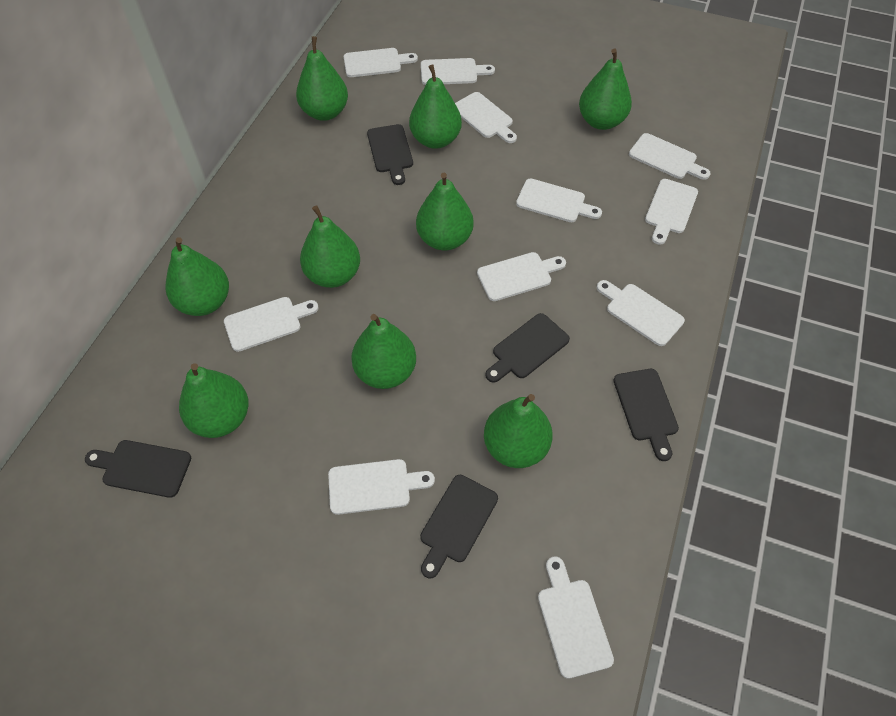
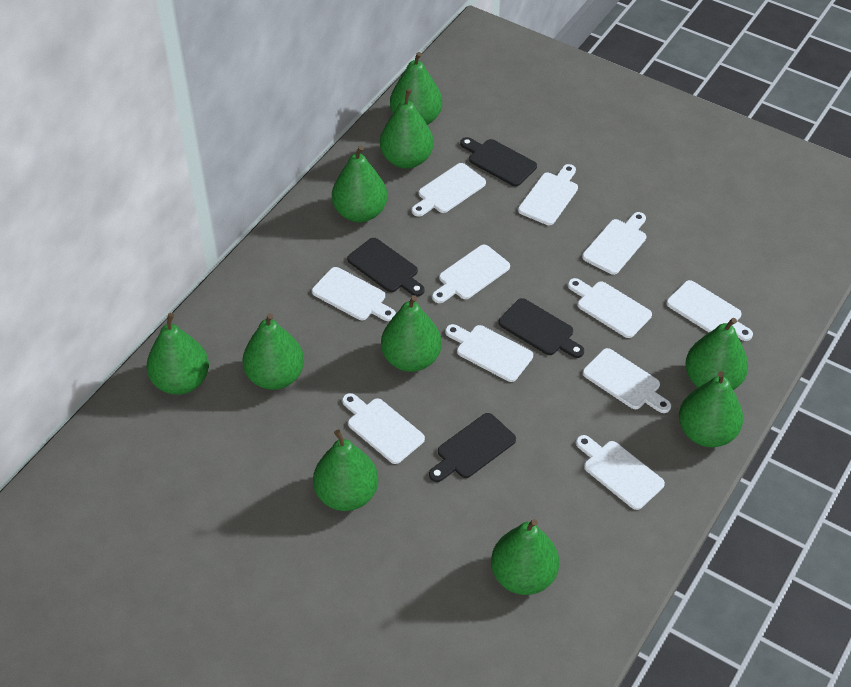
black cutting board: [85,440,191,498] [367,124,413,185] [420,475,498,579] [485,313,570,383] [613,369,679,461] = 5 -> [347,238,425,297] [429,413,516,482] [460,137,537,186] [498,298,584,358] = 4
green pear: [165,237,229,316] [179,363,249,438] [296,36,348,121] [300,205,360,288] [351,314,416,389] [409,65,462,149] [416,173,474,250] [484,394,553,468] [579,48,632,130] = 9 -> [146,313,209,395] [242,313,304,390] [313,430,378,511] [332,145,387,222] [380,89,434,169] [381,295,442,372] [390,52,442,125] [491,519,559,595] [679,371,743,447] [685,318,748,390] = 10

